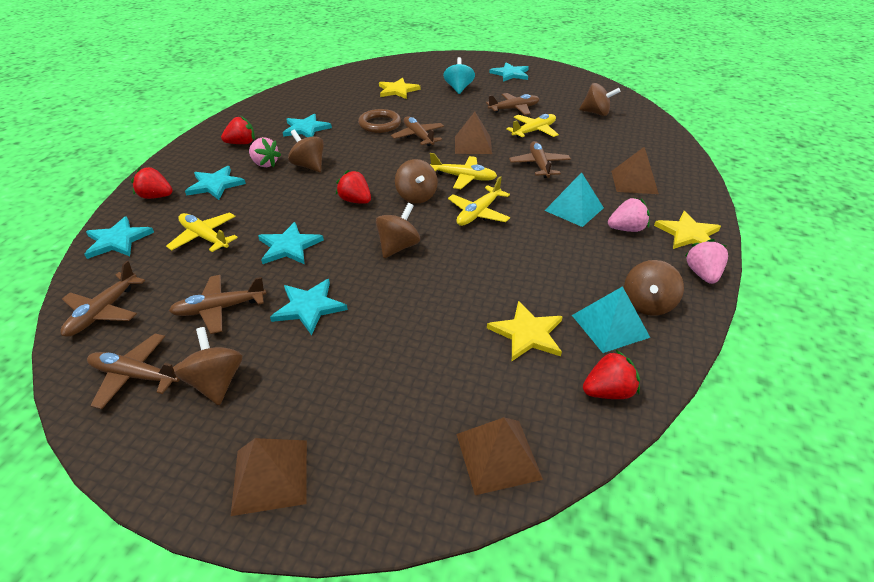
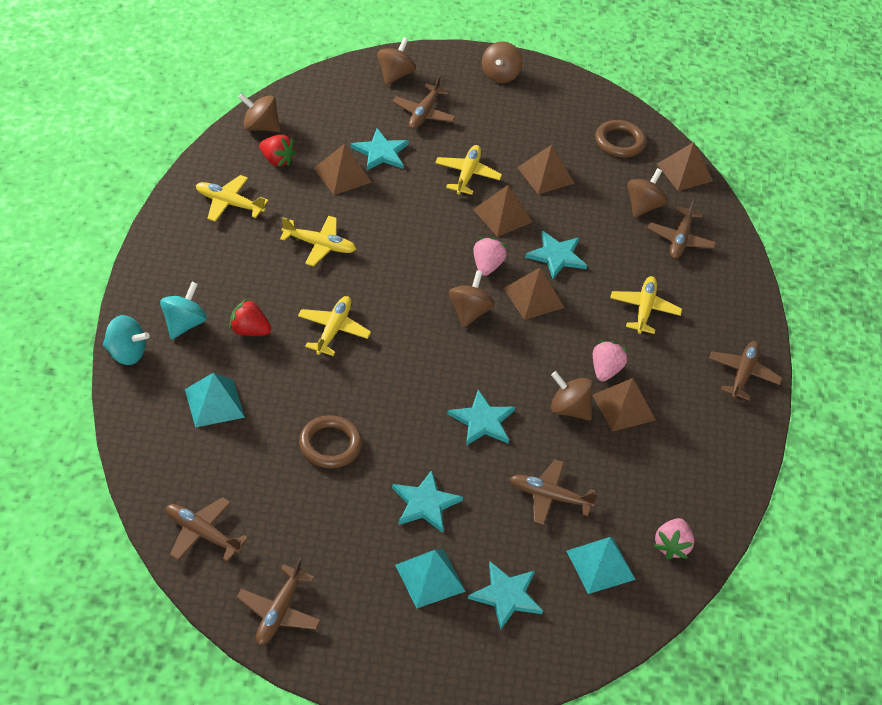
brown pyramid: [231,438,307,516] [455,112,492,154] [456,417,543,495] [611,146,659,194] = 4 -> [314,144,372,195] [473,185,532,237] [503,268,564,320] [517,145,574,194] [592,378,656,432] [657,142,713,191] = 6
brown ring: [358,109,401,133] = 1 -> [299,415,362,468] [595,120,646,157] = 2
red strawberry: [131,167,173,199] [221,116,255,144] [336,170,371,204] [583,349,640,399] = 4 -> [229,298,271,336] [259,135,296,167] = 2
turquoise pyramid: [544,173,604,227] [572,286,650,353] = 2 -> [185,373,245,428] [395,549,466,609] [566,537,636,594] = 3
turquoise spinning top: [443,57,475,94] = 1 -> [103,315,150,365] [160,282,207,340] = 2
turquoise star: [84,216,154,259] [185,166,246,200] [258,222,324,264] [270,279,348,335] [283,114,332,137] [489,63,529,82] = 6 -> [350,129,409,170] [392,470,463,533] [447,390,515,446] [468,562,543,629] [525,231,587,279] = 5
yellow plane: [166,212,238,252] [430,153,497,189] [448,176,510,226] [506,114,559,138] = 4 -> [196,175,269,222] [280,216,356,266] [298,296,371,356] [435,145,502,195] [610,276,682,334] = 5
yellow star: [379,78,420,99] [487,301,563,361] [654,211,721,249] = 3 -> none = 0

